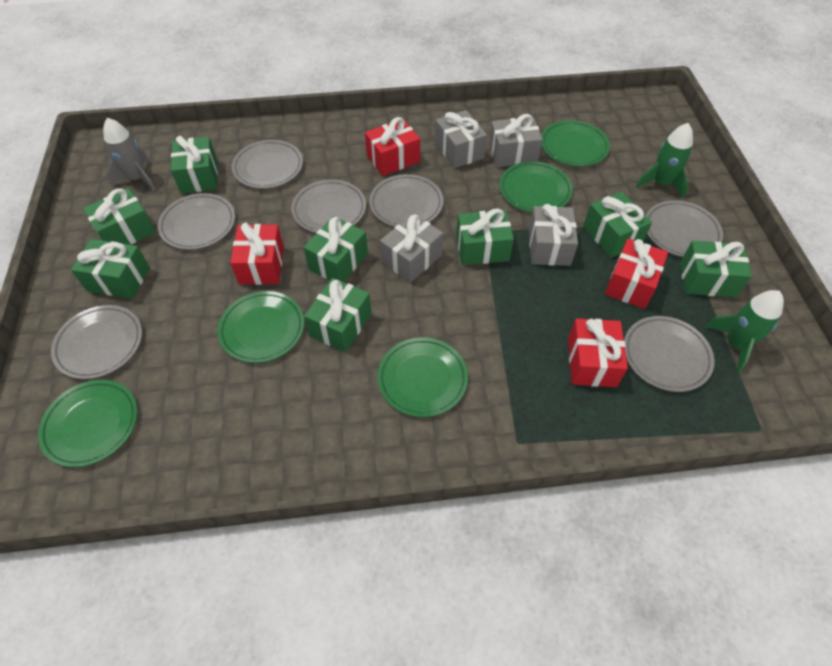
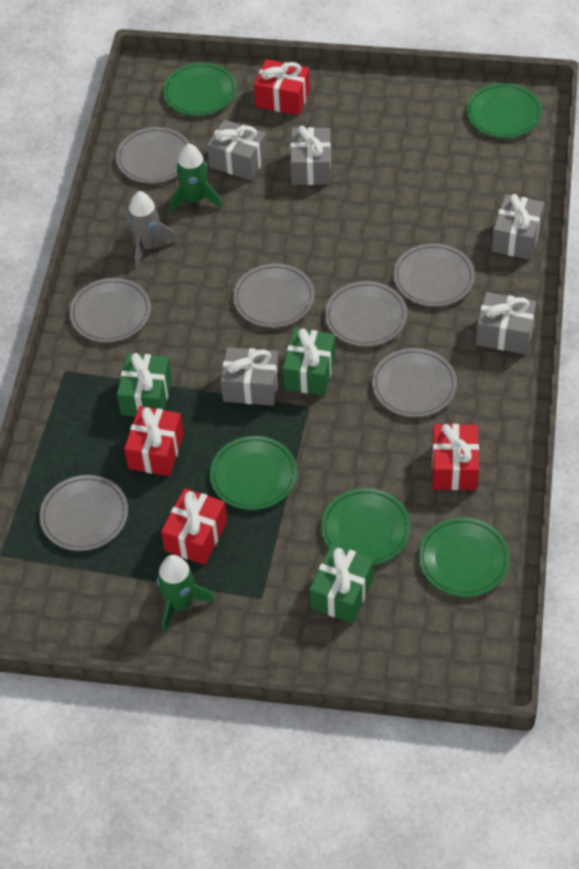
green gift: [71,239,150,299] [83,188,156,245] [171,136,218,194] [303,216,368,282] [304,278,372,352] [456,208,514,265] [583,192,652,258] [680,241,752,298] = 8 -> [117,353,172,416] [283,328,336,396] [310,544,374,623] = 3
grey gift: [380,213,443,283] [435,110,487,168] [489,114,543,167] [529,204,578,266] = 4 -> [207,120,268,180] [221,347,280,406] [290,126,331,185] [476,292,537,354] [492,194,544,260] = 5

